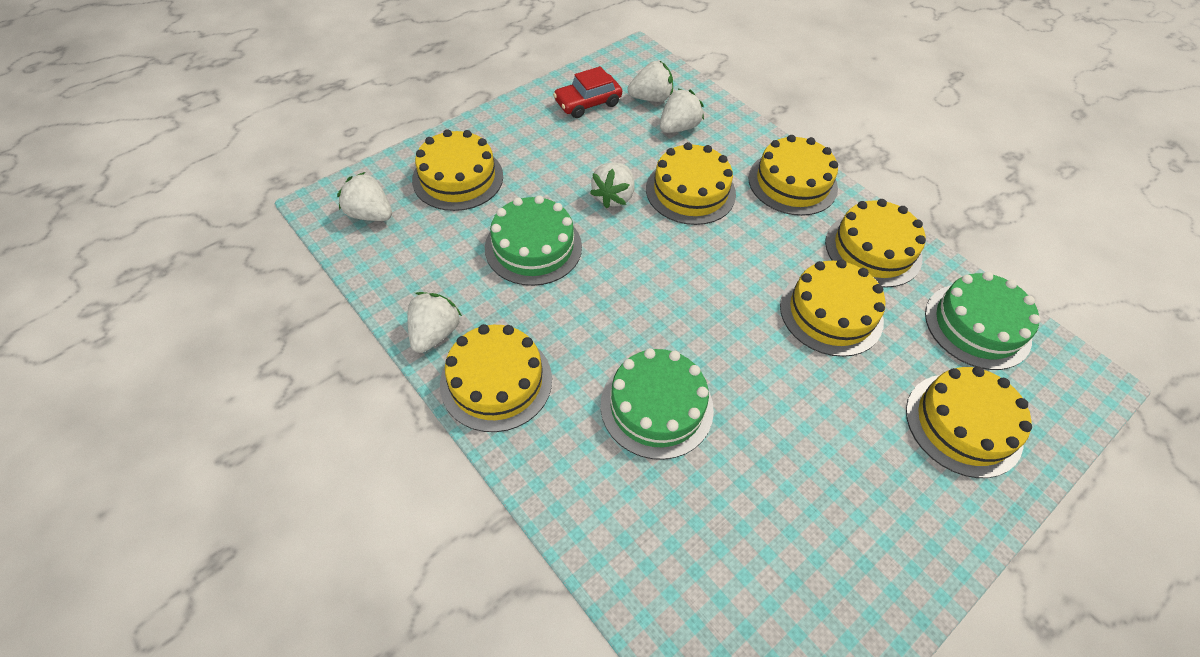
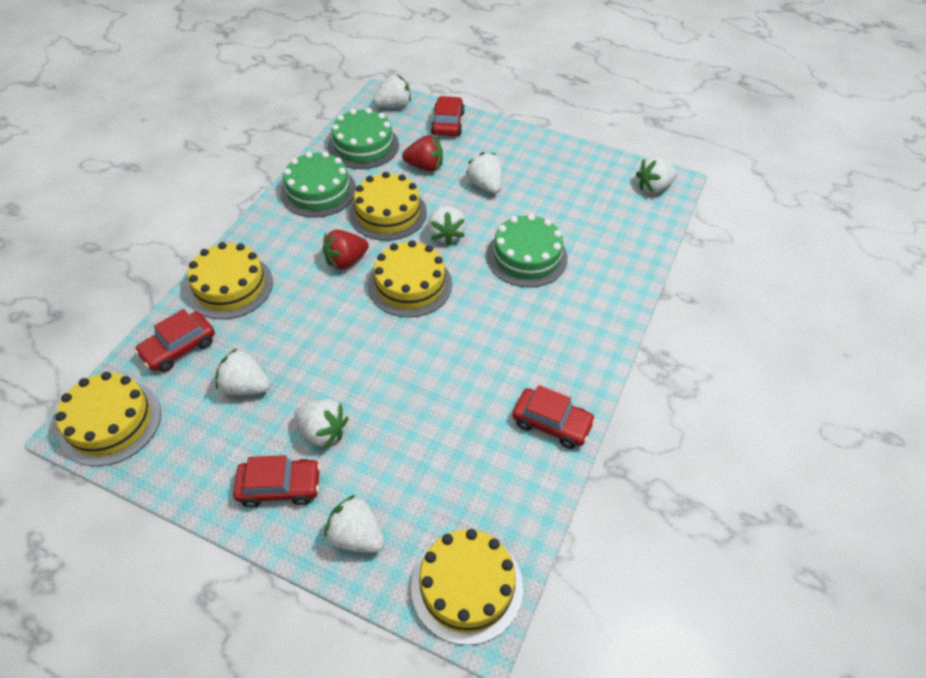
red car: [553,66,622,118] = 1 -> [135,309,215,372] [233,455,321,508] [431,96,465,136] [512,385,596,449] = 4
red strawberry: none = 0 -> [323,230,369,270] [402,135,443,172] = 2
white strawberry: [337,172,392,221] [407,292,462,353] [590,162,635,209] [628,61,673,102] [660,88,704,133] = 5 -> [215,348,270,395] [294,399,349,449] [324,495,384,553] [373,74,411,108] [428,206,466,246] [466,152,502,194] [636,157,677,194] = 7
yellow cake: [412,129,503,211] [440,324,552,432] [646,142,736,225] [748,135,838,216] [780,259,885,357] [825,199,926,288] [906,366,1032,478] = 7 -> [55,372,161,466] [187,242,273,319] [349,172,427,241] [368,240,452,317] [411,529,523,645] = 5

